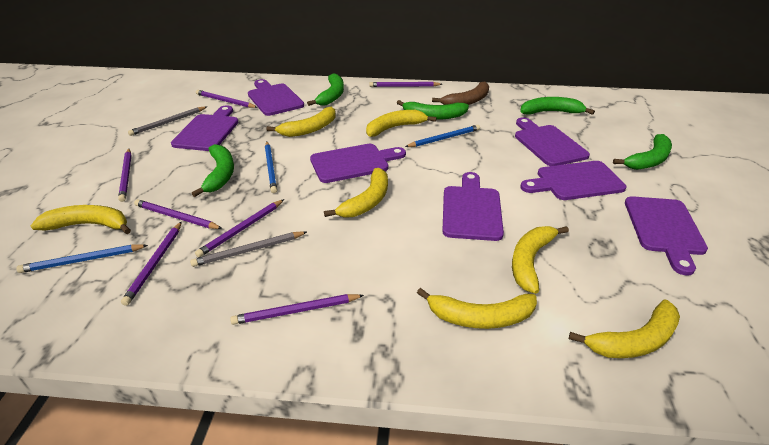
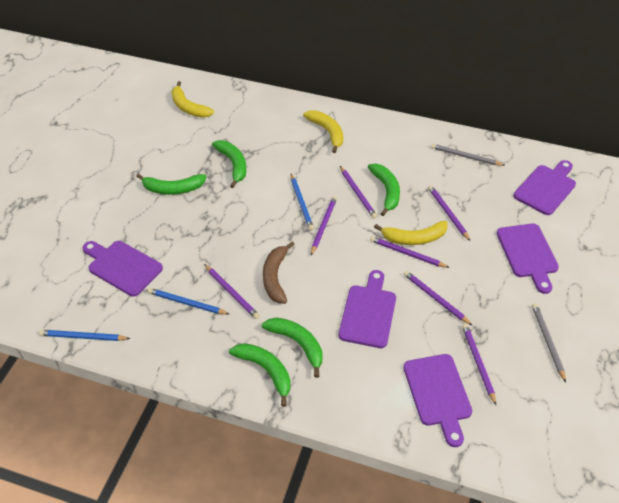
purple cutting board: [171,105,238,151] [248,79,304,116] [310,144,406,183] [442,172,504,241] [515,117,590,166] [520,161,626,200] [625,196,708,276] = 7 -> [83,241,163,296] [339,270,396,348] [403,354,472,447] [497,224,559,294] [513,160,576,215] = 5
yellow banana: [31,205,131,234] [266,107,336,137] [324,168,388,217] [366,110,437,137] [417,288,537,329] [512,226,569,294] [569,300,680,358] = 7 -> [172,81,214,118] [303,110,343,153] [374,221,448,245] = 3

